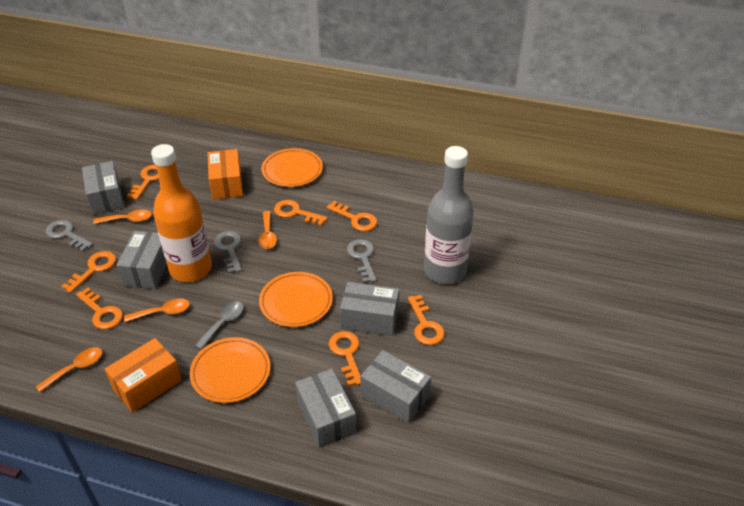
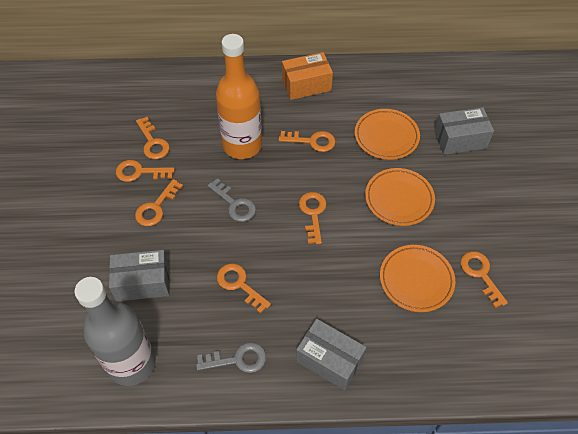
grey box: [82,161,124,215] [116,231,167,289] [295,369,356,448] [340,282,399,336] [360,350,431,424] = 5 -> [109,250,169,301] [296,319,366,390] [434,107,494,155] = 3
grey key: [46,220,93,252] [214,231,242,273] [347,239,377,283] = 3 -> [196,342,266,373] [208,178,256,222] = 2
grey spoon: [195,301,244,350] = 1 -> none = 0
orange box: [105,338,182,413] [207,149,243,200] = 2 -> [282,52,333,100] = 1
orange spoon: [35,347,102,392] [93,209,152,224] [124,298,190,322] [259,211,277,249] = 4 -> none = 0

